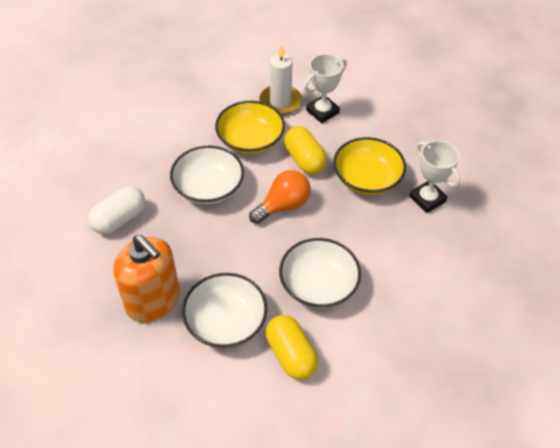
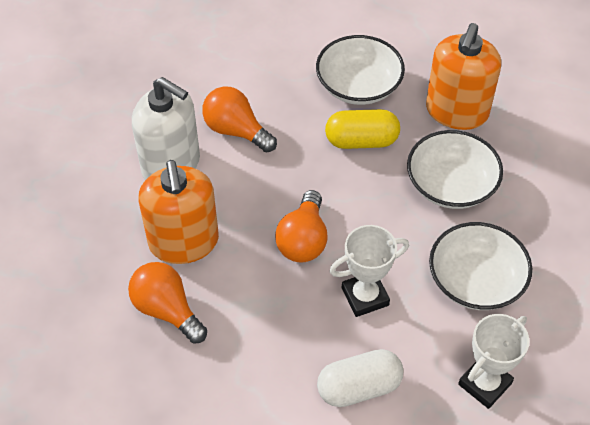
orange light bulb: [249,170,311,224] = 1 -> [128,262,207,344] [202,86,277,153] [275,190,328,263] = 3
orange soap dispenser: [113,235,180,323] = 1 -> [139,160,219,264] [426,23,501,130] = 2
white candle: [259,44,302,115] = 1 -> none = 0
white soap dispenser: none = 0 -> [132,77,200,180] = 1
yellow bowl: [215,101,285,155] [333,137,406,195] = 2 -> none = 0
yellow capsule: [266,315,318,380] [284,126,327,174] = 2 -> [325,109,400,149] = 1

